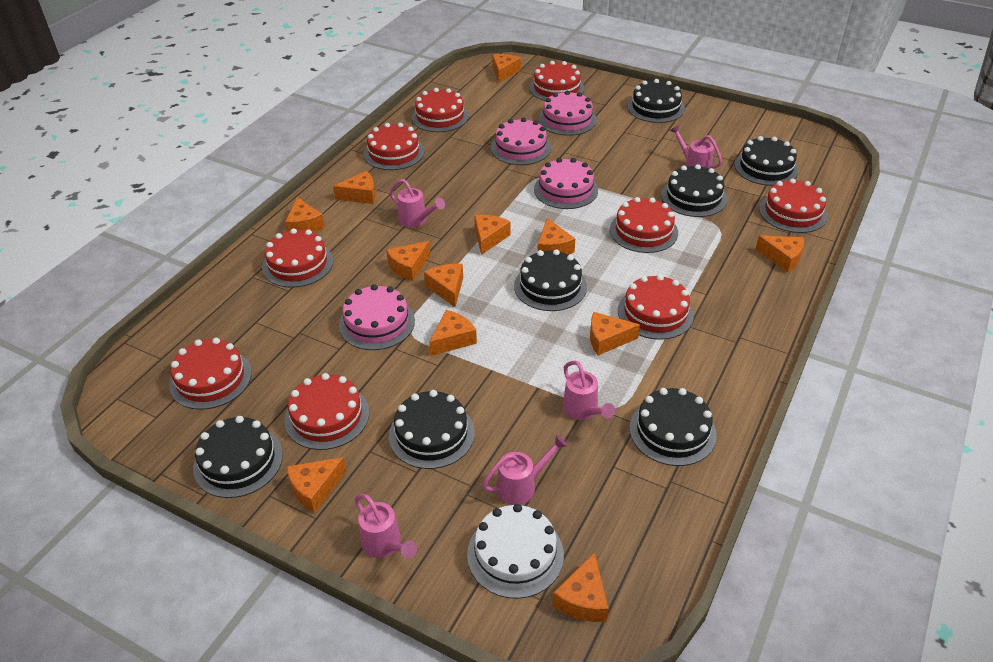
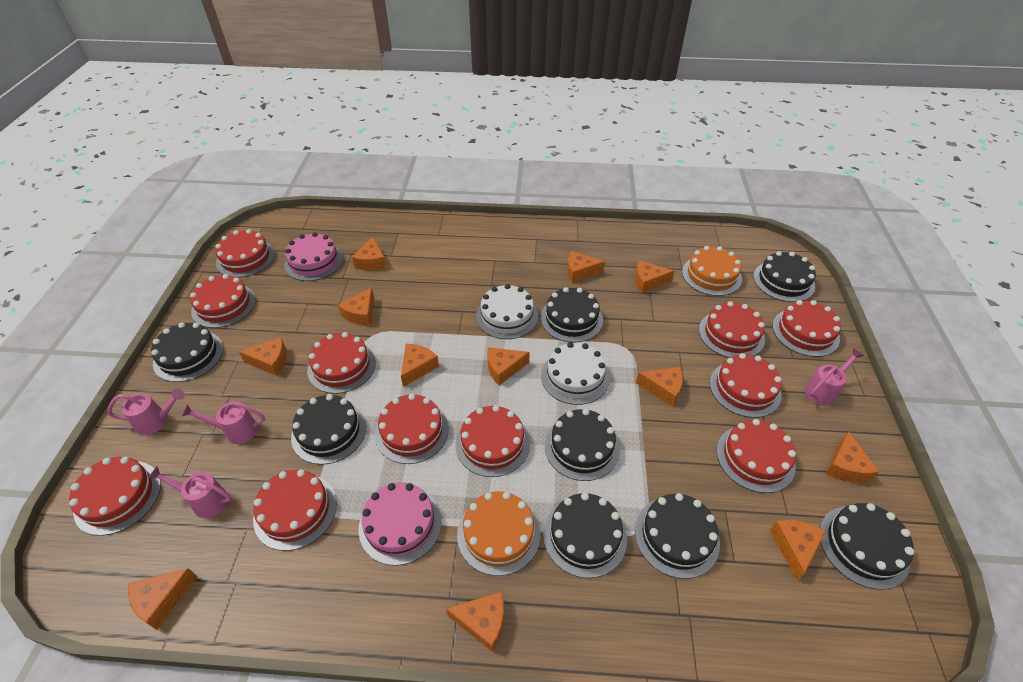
black cake: [193,416,283,498] [389,390,475,469] [514,249,587,311] [627,79,685,123] [629,388,717,466] [661,164,727,217] [734,136,799,186] = 7 -> [151,322,223,382] [291,394,366,465] [541,287,603,343] [543,493,627,578] [545,409,620,481] [635,493,720,579] [753,251,816,302] [820,503,914,590] = 8
orange cake: none = 0 -> [457,491,540,576] [682,246,742,296] = 2
pink cake: [339,284,415,350] [491,118,551,165] [534,158,598,209] [539,91,597,136] = 4 -> [284,232,343,281] [358,482,442,566] = 2
pink watering can: [355,494,417,558] [390,179,445,227] [482,435,568,505] [563,361,615,420] [669,125,722,169] = 5 -> [107,388,185,435] [148,466,232,518] [181,401,265,444] [805,348,864,405] = 4
red cake: [169,338,252,410] [262,228,333,288] [284,373,369,450] [364,123,424,170] [411,88,469,132] [529,61,585,101] [610,197,678,253] [618,275,694,340] [759,178,828,233] = 9 -> [69,457,161,536] [190,274,256,328] [215,229,275,278] [253,469,337,551] [307,332,376,394] [375,394,449,464] [455,405,530,477] [699,301,765,358] [710,353,782,418] [717,419,796,493] [772,300,841,357] = 11
white cake: [467,504,564,599] = 1 -> [476,284,538,339] [541,342,609,405] = 2

